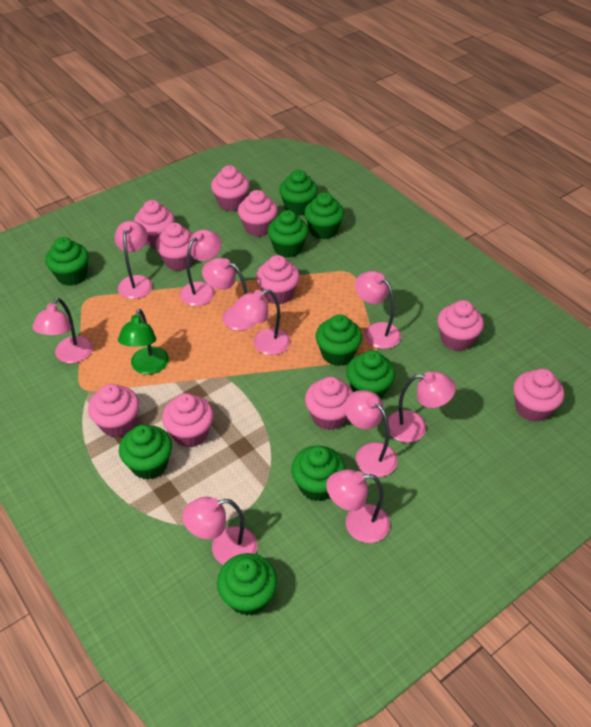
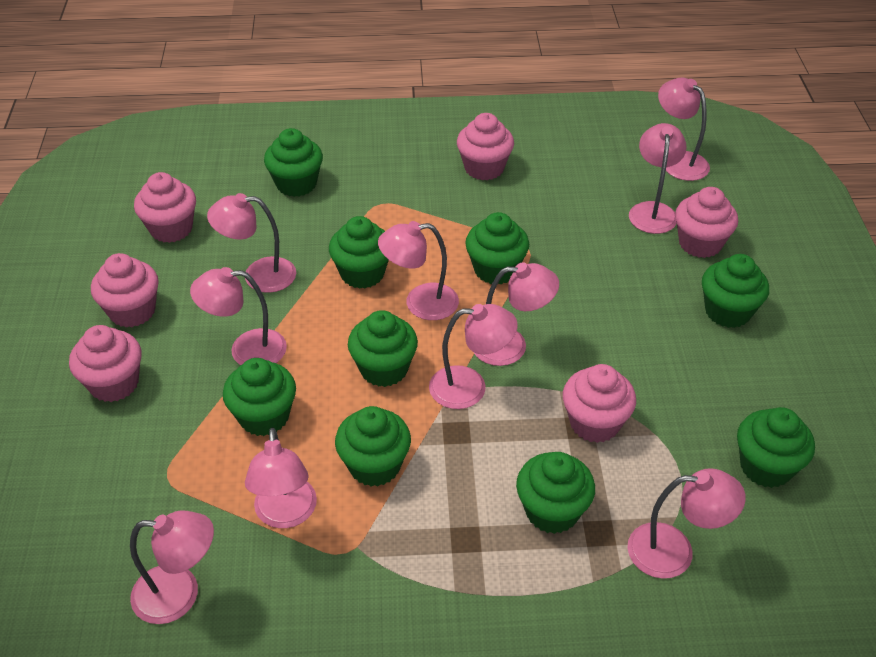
green lamp: [118,309,169,375] = 1 -> none = 0
pink cupcake: [88,384,139,438] [134,200,175,247] [155,223,194,271] [162,393,213,447] [211,165,250,211] [238,190,278,237] [256,255,300,305] [305,377,353,430] [437,300,484,351] [513,369,564,422] = 10 -> [69,325,142,402] [91,253,159,327] [134,172,196,243] [457,113,514,180] [563,364,636,443] [675,187,738,258] = 6

